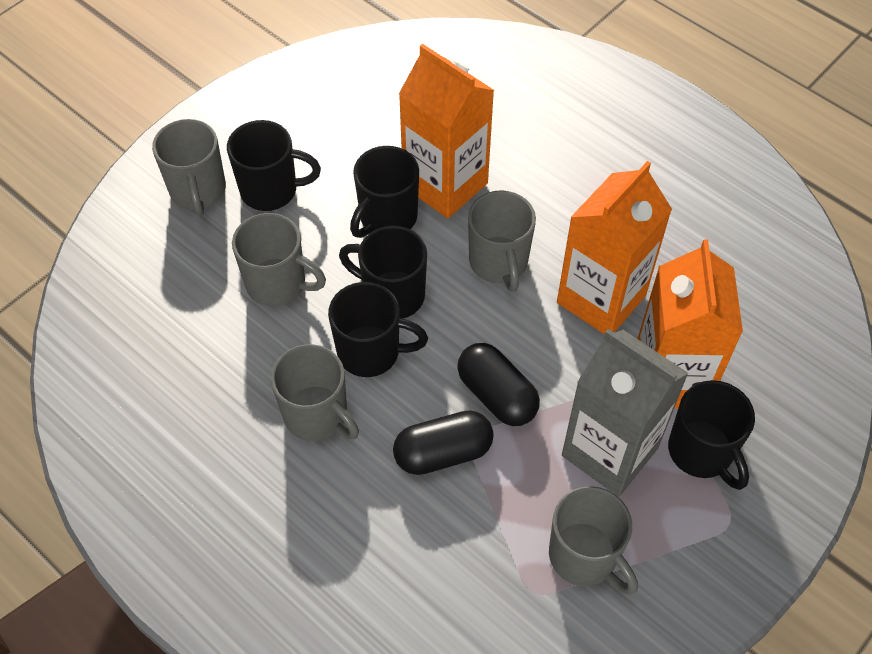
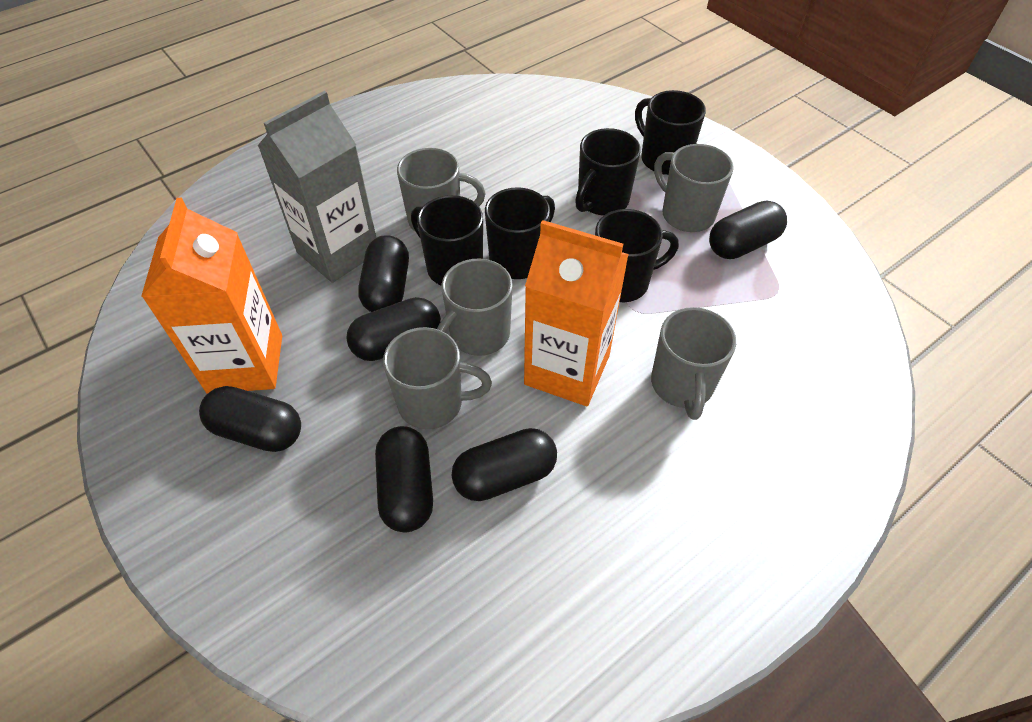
black capsule: [393,410,494,475] [457,343,540,426] = 2 -> [199,386,301,452] [346,297,441,361] [358,235,409,312] [375,426,433,532] [452,428,557,501] [709,201,787,259] = 6
orange carton: [399,44,494,219] [557,161,672,335] [638,239,743,409] = 3 -> [141,198,282,394] [524,220,629,406] = 2

